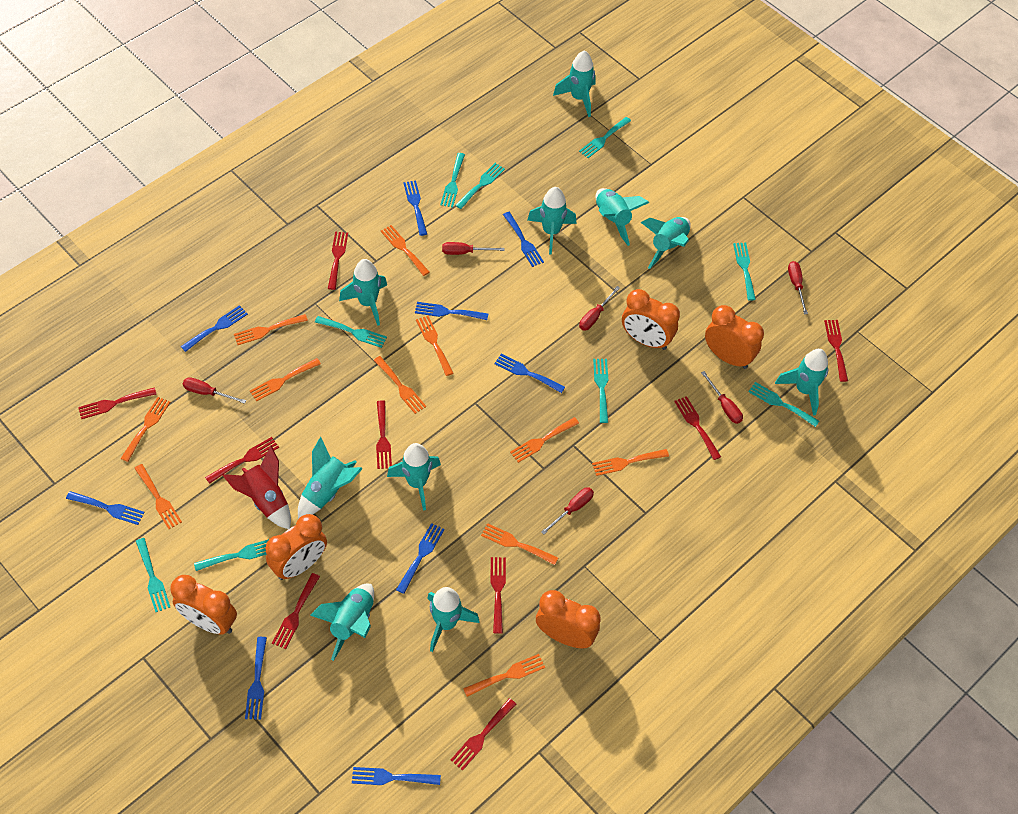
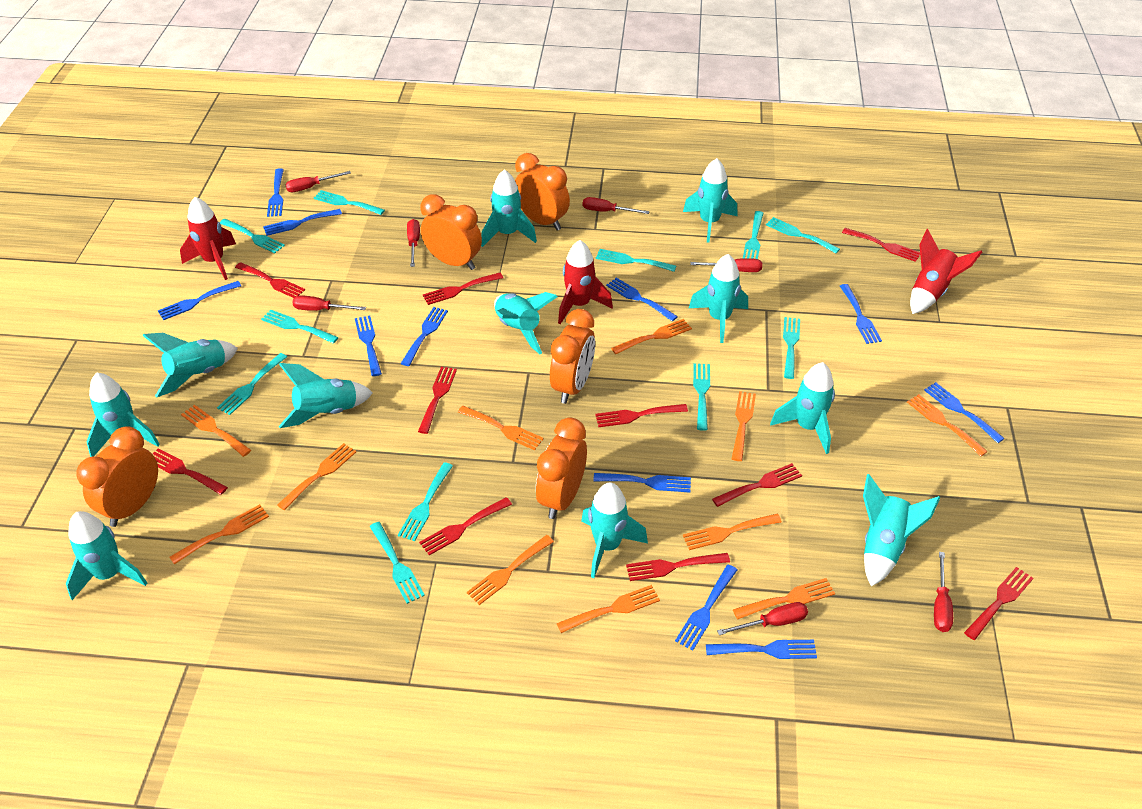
blue fork: [66,491,145,525] [181,305,248,352] [245,637,267,720] [352,767,441,785] [396,523,445,594] [403,180,427,236] [415,302,488,320] [494,354,565,393] [503,212,544,267] = 9 -> [158,281,241,320] [263,209,342,236] [267,168,284,217] [355,316,382,376] [401,307,448,366] [593,473,691,493] [606,278,678,321] [675,565,737,650] [706,640,817,659] [840,284,882,344] [924,382,1005,443] = 11
red fork: [78,387,156,419] [205,437,279,484] [272,573,320,649] [328,232,348,290] [376,400,392,469] [451,698,516,771] [490,557,506,634] [674,396,721,460] [824,320,848,382] = 9 -> [153,449,228,495] [235,262,305,298] [418,367,457,434] [419,497,512,555] [423,273,503,305] [595,404,688,427] [626,553,730,581] [712,463,802,507] [842,228,920,262] [964,567,1033,640] = 10
red rocket: [222,445,291,529] = 1 -> [180,197,236,280] [558,240,613,324] [910,229,982,314] = 3
red screwdriver: [183,377,246,404] [442,242,505,255] [541,487,594,534] [579,286,620,331] [701,371,743,424] [788,261,808,314] = 6 -> [285,171,351,192] [292,295,366,311] [407,219,420,267] [583,197,650,214] [690,258,762,272] [717,602,808,635] [934,552,953,632] = 7
turquoise fork: [136,538,170,612] [194,539,269,571] [315,316,387,348] [440,153,465,208] [455,163,505,209] [579,117,631,158] [593,359,608,423] [733,243,756,301] [748,382,819,427] = 9 -> [217,353,287,415] [220,219,285,254] [261,310,339,344] [314,190,385,215] [369,522,425,604] [398,462,453,541] [596,249,676,272] [693,363,710,431] [743,211,763,259] [766,217,840,254] [783,317,800,379] = 11
turquoise rocket: [298,436,363,519] [310,584,374,661] [339,259,387,326] [387,443,441,511] [427,587,480,652] [527,187,576,255] [553,51,596,117] [596,188,649,246] [640,217,691,269] [775,349,828,416] = 10 -> [66,511,147,600] [86,372,160,457] [142,333,238,397] [279,363,373,428] [481,169,537,247] [494,292,558,354] [581,482,648,578] [683,158,737,243] [689,254,748,343] [770,362,835,454] [863,474,940,586] = 11

